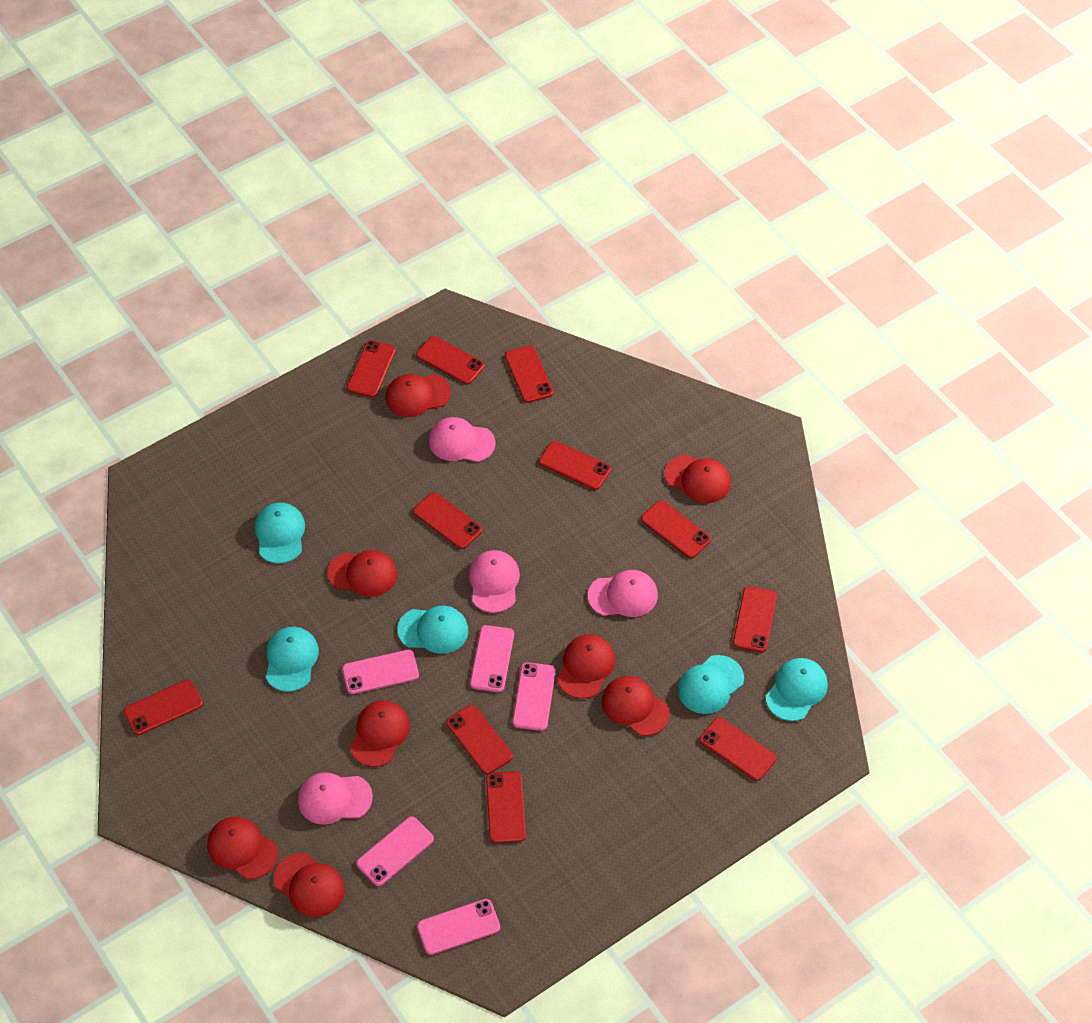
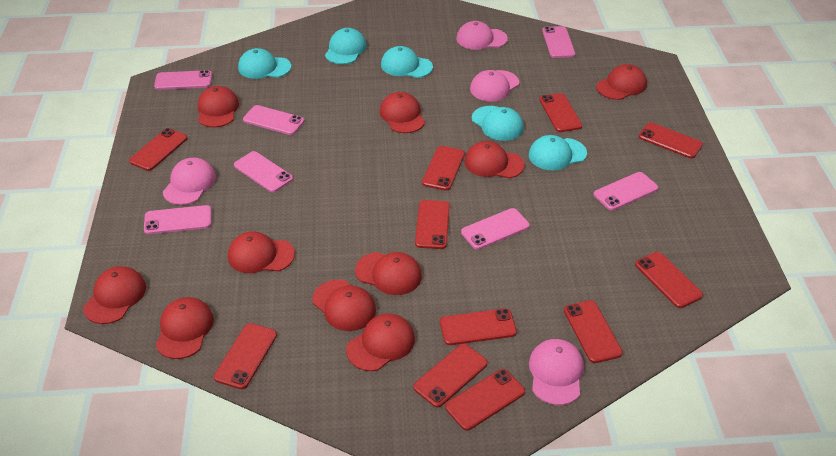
pink phone: [342,650,419,694] [356,817,434,886] [417,899,500,955] [470,625,514,692] [513,662,556,731] = 5 -> [144,205,211,234] [154,70,212,90] [234,151,293,192] [243,105,304,135] [461,208,530,250] [542,26,575,58] [594,172,658,210] = 7
red cap: [207,816,278,879] [273,853,345,917] [327,550,397,597] [349,700,410,767] [386,374,451,417] [557,634,615,699] [602,676,670,736] [665,454,731,503] = 8 -> [83,266,146,324] [155,297,214,359] [198,86,239,127] [228,231,295,273] [312,280,376,331] [346,314,415,371] [355,252,422,295] [380,92,425,133] [464,141,525,178] [596,64,647,100] = 10

